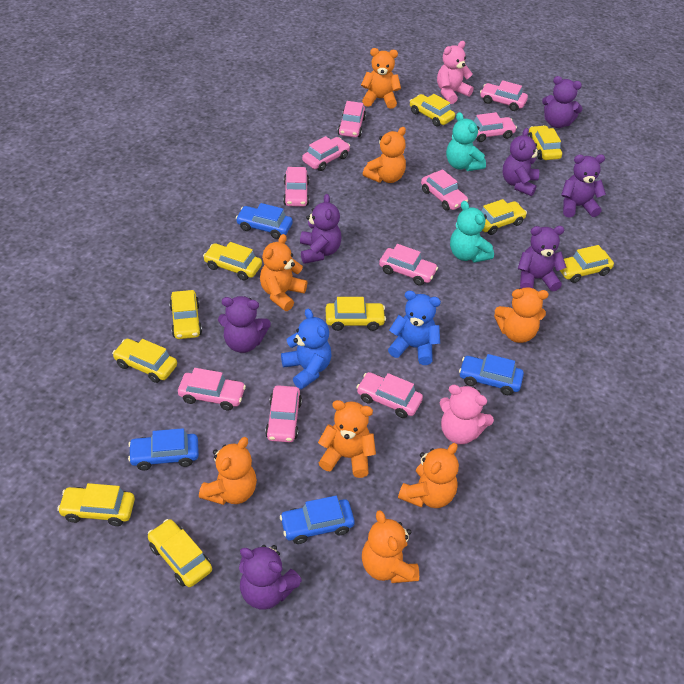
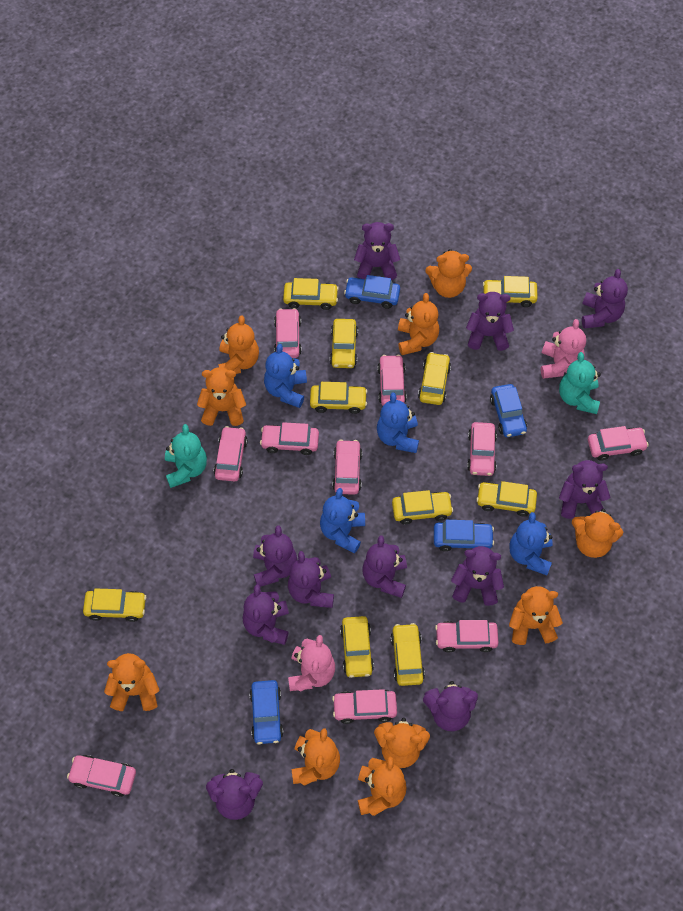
blue teddy bear: [281,309,332,389] [388,290,441,365] = 2 -> [264,344,307,408] [320,488,365,554] [377,392,419,453] [509,512,553,575] = 4
orange teddy bear: [199,437,257,505] [260,234,307,311] [318,400,376,478] [361,48,401,109] [362,510,419,583] [363,127,406,183] [398,443,459,508] [494,287,549,343] = 8 -> [104,653,159,711] [197,367,246,426] [218,315,259,374] [292,728,340,786] [358,757,406,816] [374,718,430,768] [398,293,439,355] [426,249,472,298] [509,586,563,645] [571,509,623,558] = 10
purple teddy bear: [218,296,271,353] [239,545,302,610] [300,194,341,264] [503,128,540,196] [518,226,566,291] [542,76,583,128] [561,154,606,217] = 7 -> [206,769,263,820] [243,585,289,645] [253,525,297,587] [288,551,334,608] [354,222,400,280] [362,535,407,598] [423,681,478,731] [451,546,504,606] [466,292,514,351] [559,460,610,519] [582,269,628,329] = 11

